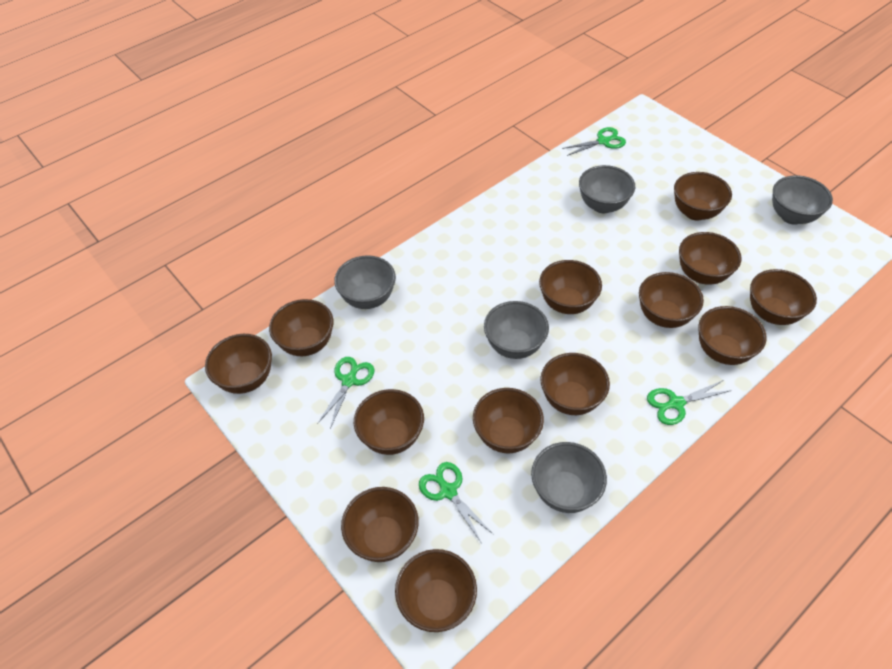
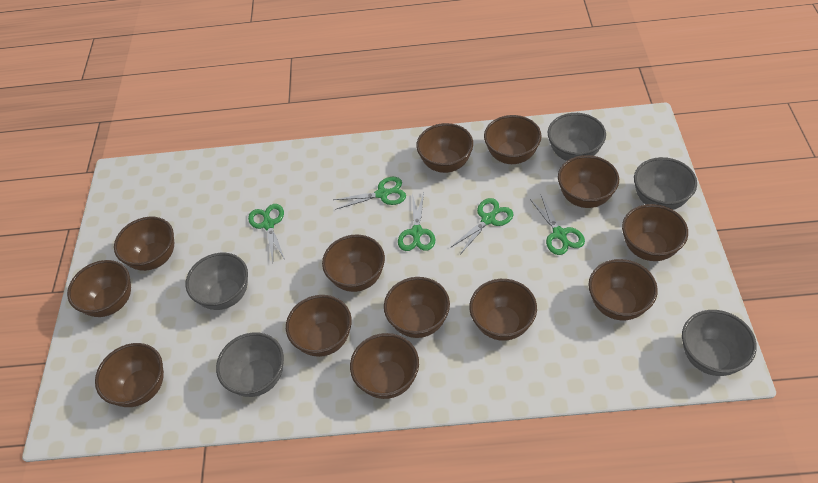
green scissors: [317,357,374,428] [419,462,494,542] [562,127,626,156] [647,380,732,425] = 4 -> [248,204,285,262] [333,177,406,210] [398,192,436,251] [450,198,513,253] [530,195,585,255] = 5

